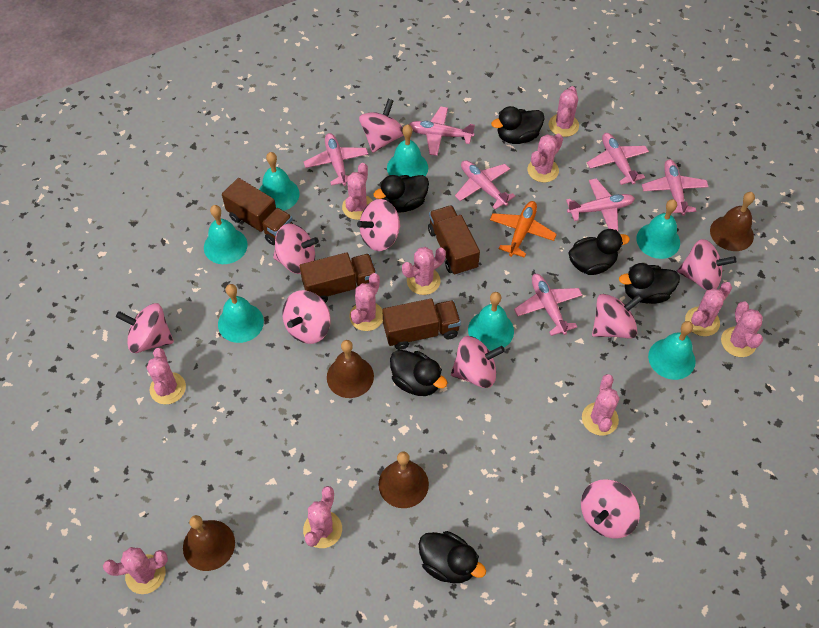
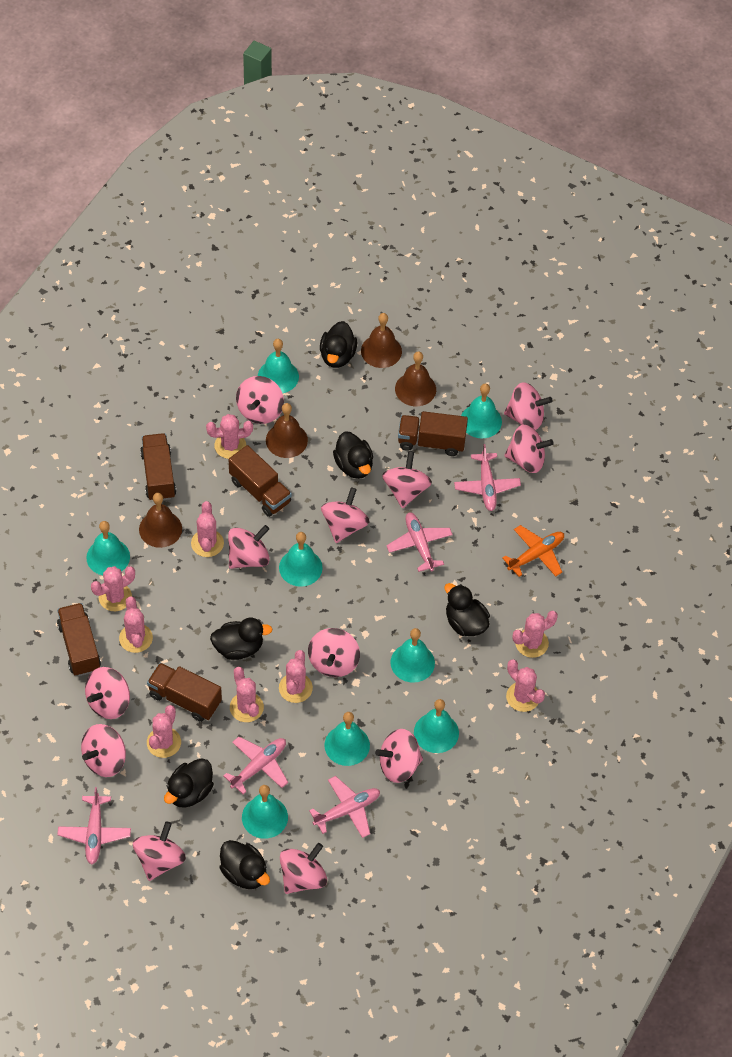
brown truck: [222,178,293,245] [300,252,377,303] [382,298,461,350] [428,205,480,276] = 4 -> [57,603,101,676] [140,433,176,500] [147,663,222,722] [229,445,292,517] [398,411,468,456] = 5
pink cactus: [103,547,168,594] [147,348,186,404] [303,486,342,548] [342,163,373,220] [349,273,383,331] [402,247,446,295] [528,134,563,182] [549,86,579,137] [582,374,620,435] [685,282,732,336] [721,301,763,357] = 11 -> [91,566,135,611] [119,596,153,653] [147,705,181,758] [191,501,224,557] [206,414,253,459] [230,667,264,722] [279,650,313,703] [506,659,545,712] [512,611,558,658] = 9
pink plane: [304,133,368,186] [409,106,475,156] [455,160,515,210] [514,274,583,336] [566,178,635,231] [587,133,649,185] [642,159,709,216] = 7 -> [57,787,131,865] [224,736,288,795] [309,776,380,838] [386,512,453,572] [454,444,521,511] = 5
pink spinning top: [116,303,174,353] [273,224,319,274] [282,290,331,344] [357,199,401,251] [359,99,403,153] [451,336,505,388] [581,479,640,539] [592,294,643,339] [677,239,737,291] = 9 -> [81,724,126,777] [85,667,130,719] [133,821,186,881] [228,525,270,569] [236,376,284,424] [280,843,327,894] [308,628,360,677] [321,487,370,543] [375,729,423,783] [382,451,432,508] [504,382,553,430] [504,425,554,473] = 12
turquoise bell: [204,205,247,264] [218,284,264,343] [259,152,299,211] [387,124,428,177] [468,292,514,351] [636,199,680,259] [648,321,696,380] = 7 -> [86,521,130,575] [242,785,288,839] [258,339,299,393] [279,532,323,587] [324,712,370,766] [391,628,435,683] [414,699,459,753] [461,384,502,438] = 8

